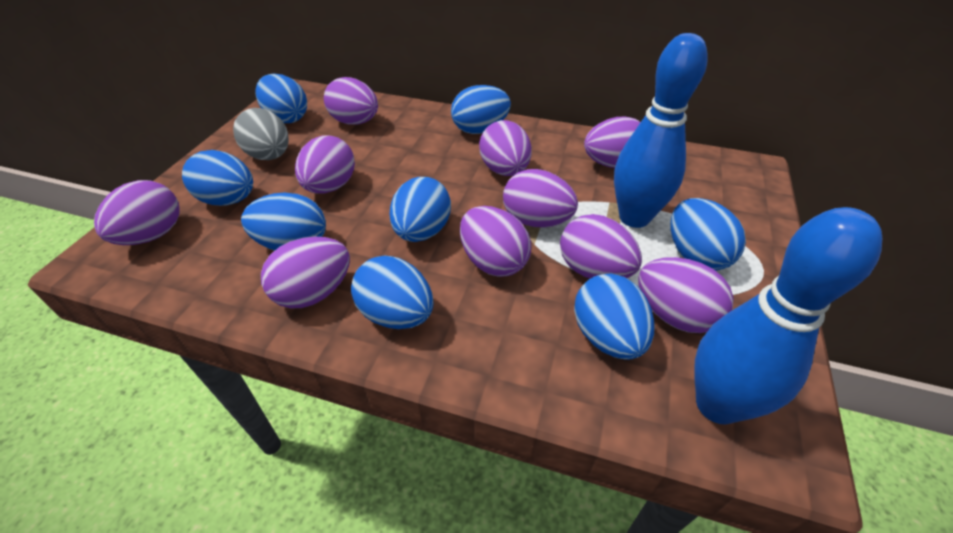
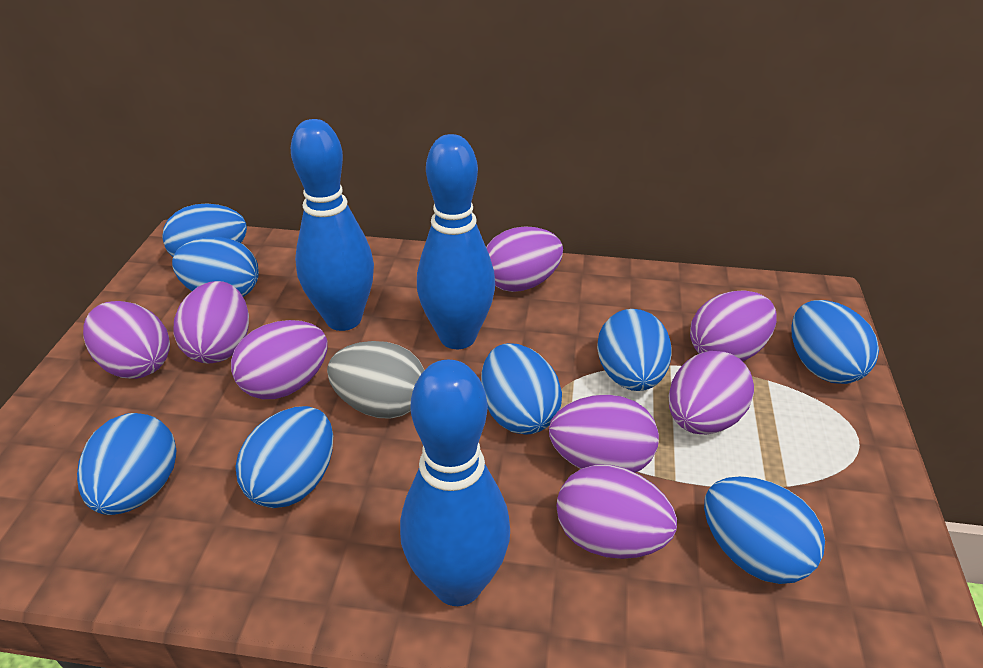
blue bowling pin: [614,33,708,228] [694,207,882,424] = 2 -> [291,119,374,331] [400,360,510,606] [417,134,495,349] = 3
purple egg: [94,180,179,245] [261,237,350,308] [295,135,355,194] [324,77,378,124] [460,206,531,277] [479,120,532,176] [503,169,578,228] [560,214,642,278] [584,117,640,168] [638,257,734,333] = 10 -> [83,301,170,379] [174,281,249,364] [231,320,328,399] [486,226,563,292] [549,394,659,472] [557,465,677,559] [669,351,754,434] [690,290,777,362] = 8

